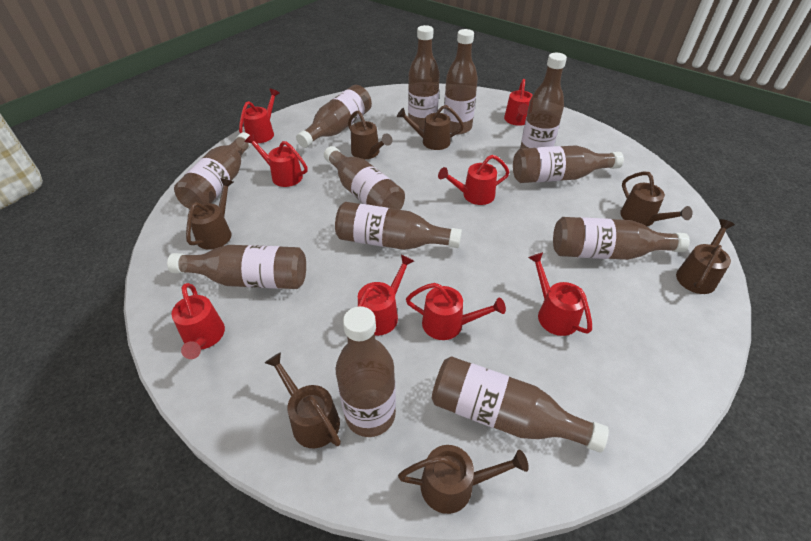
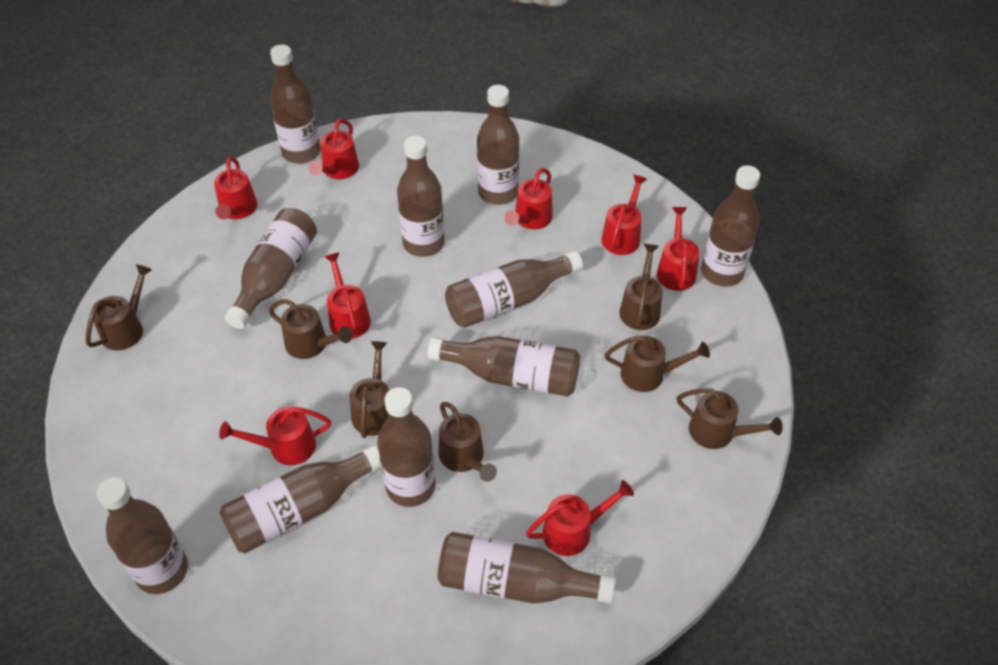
brown bottle: [167,245,306,289] [174,132,252,209] [296,85,372,148] [324,146,405,210] [335,202,462,250] [335,306,396,437] [408,25,440,130] [432,356,609,453] [444,29,478,134] [513,145,624,183] [520,53,567,149] [553,217,690,260] = 12 -> [96,477,188,594] [220,445,381,553] [225,208,317,329] [270,45,321,164] [377,387,436,507] [397,136,445,257] [428,336,580,397] [438,532,615,603] [445,251,583,328] [477,85,519,205] [701,165,760,287] = 11

